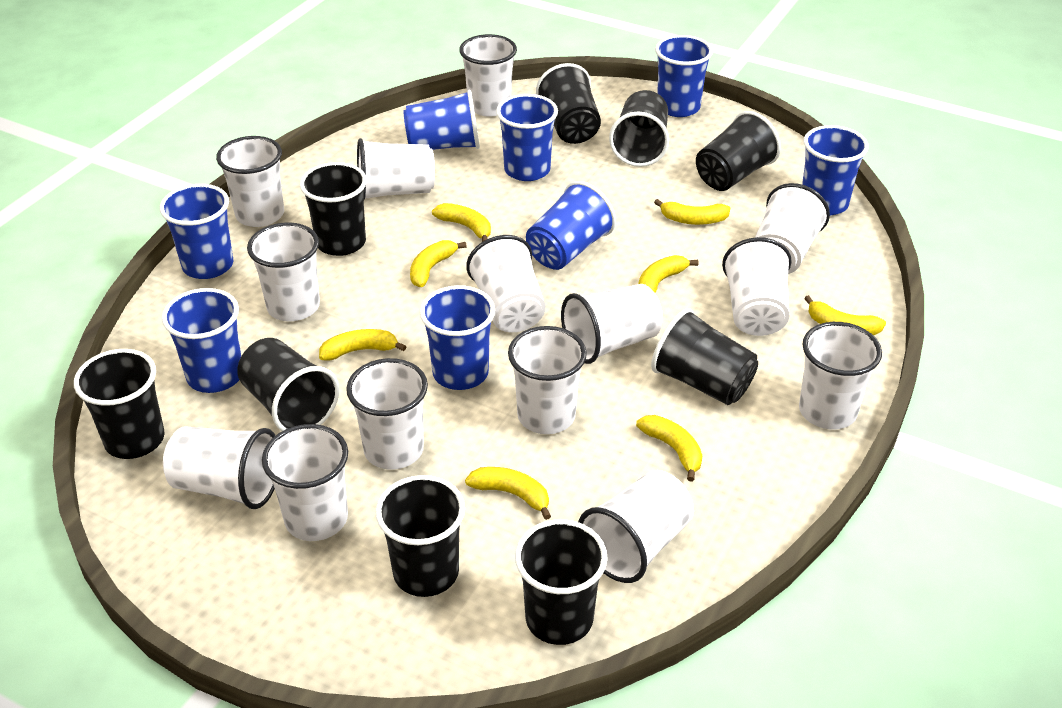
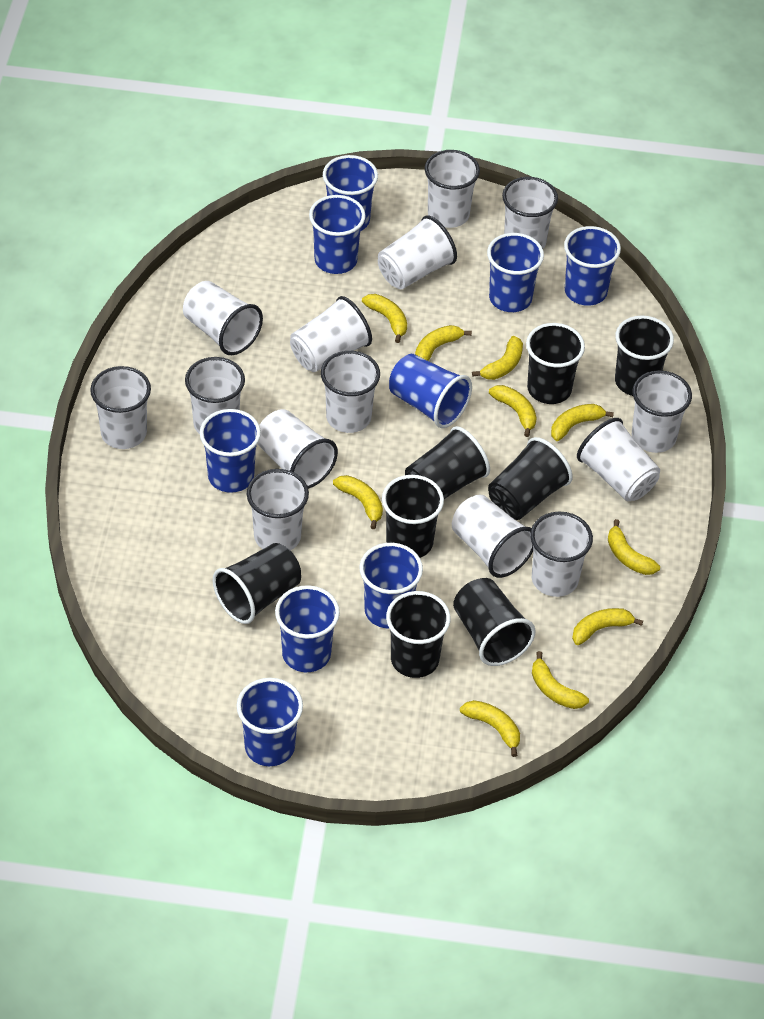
black cup: [74,349,165,459] [237,338,339,431] [300,162,367,256] [375,475,465,597] [515,519,608,645] [536,63,601,144] [609,90,669,167] [651,308,758,405] [696,111,781,191] = 9 -> [213,543,301,624] [382,475,444,558] [386,591,450,678] [405,426,490,499] [453,578,535,666] [488,437,573,520] [526,323,585,404] [615,315,674,396] = 8
blue cup: [160,184,233,279] [162,288,241,393] [403,90,480,150] [419,285,495,390] [496,94,558,181] [526,181,616,270] [655,35,713,117] [802,125,869,215] = 8 -> [200,409,261,493] [237,678,303,766] [275,585,340,672] [309,195,366,274] [323,155,378,231] [359,543,423,629] [389,354,472,428] [487,233,544,312] [564,226,621,306] = 9
yellow banana: [319,329,407,360] [410,240,467,287] [432,203,491,242] [465,467,551,520] [636,415,702,482] [638,255,699,293] [654,199,730,225] [804,295,886,335] = 8 -> [333,475,383,529] [362,294,407,343] [415,325,472,361] [460,700,520,757] [472,336,523,380] [489,385,537,437] [532,651,589,709] [551,404,614,441] [572,608,643,645] [608,519,660,575] = 10

